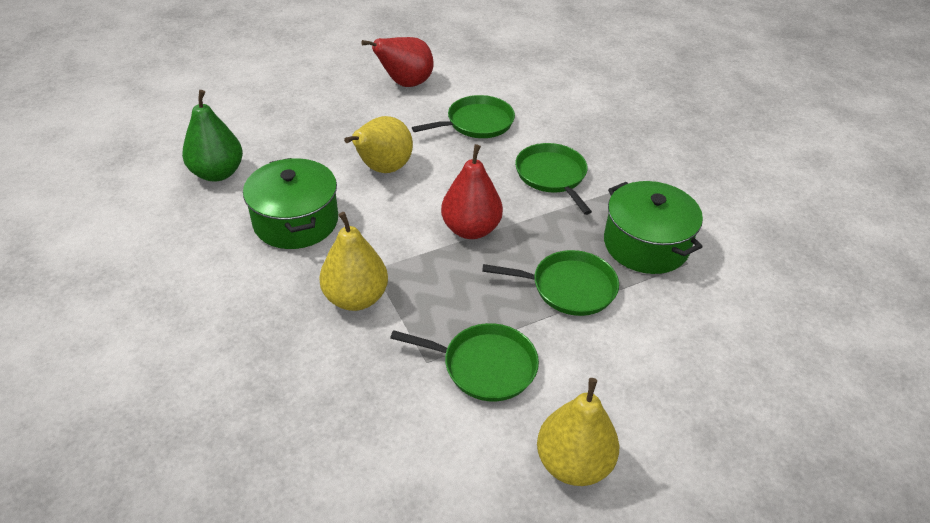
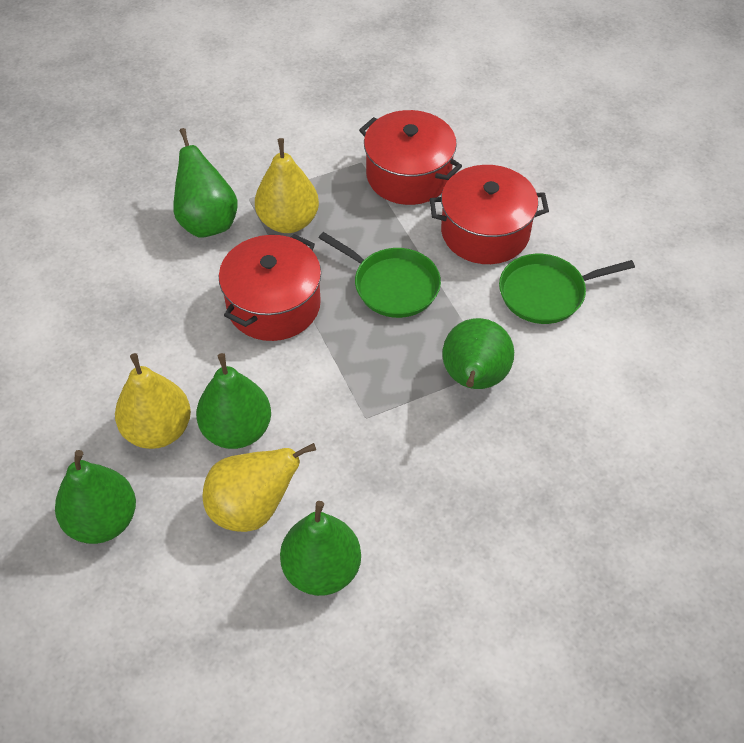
green pan: [390,323,539,401] [412,95,515,138] [482,250,619,316] [515,143,592,215] = 4 -> [319,232,441,318] [499,254,635,324] = 2
green pear: [182,90,243,182] = 1 -> [55,450,136,544] [173,128,238,238] [196,353,271,449] [280,501,361,596] [442,318,514,389] = 5
green pot: [243,158,338,249] [604,181,703,274] = 2 -> none = 0
red pear: [361,37,434,87] [441,144,503,239] = 2 -> none = 0
red pot: none = 0 -> [219,234,321,341] [359,110,462,205] [430,165,549,264] = 3

